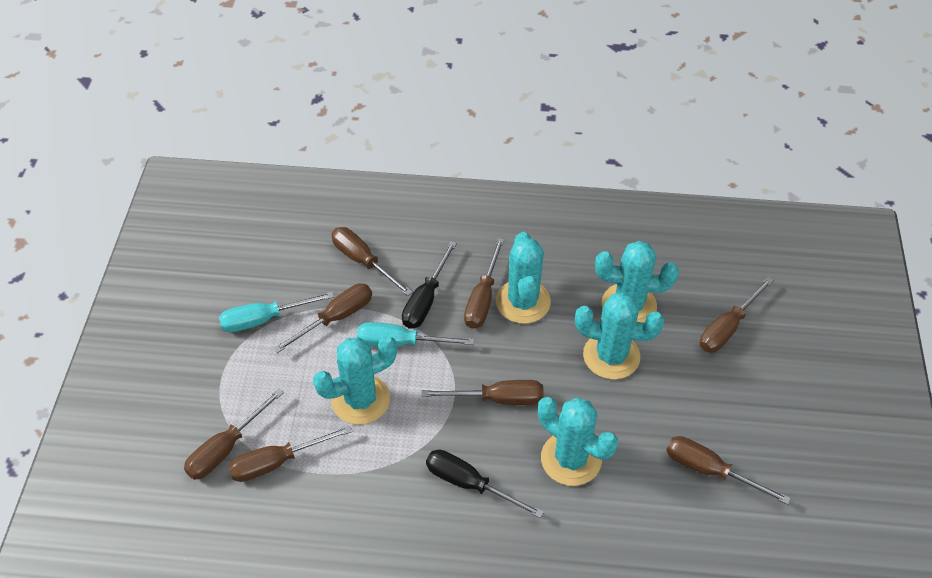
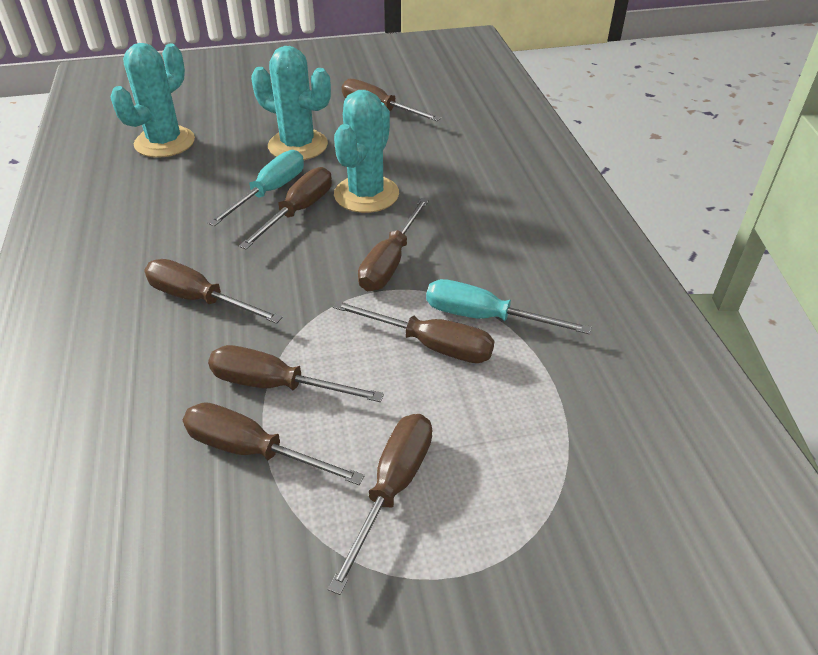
black screwdriver: [402,241,457,329] [426,450,544,518] = 2 -> none = 0
turquoise cactus: [313,336,397,425] [496,232,551,324] [538,397,618,486] [575,293,664,380] [595,241,679,323] = 5 -> [110,43,195,158] [251,46,331,160] [334,90,399,213] = 3

